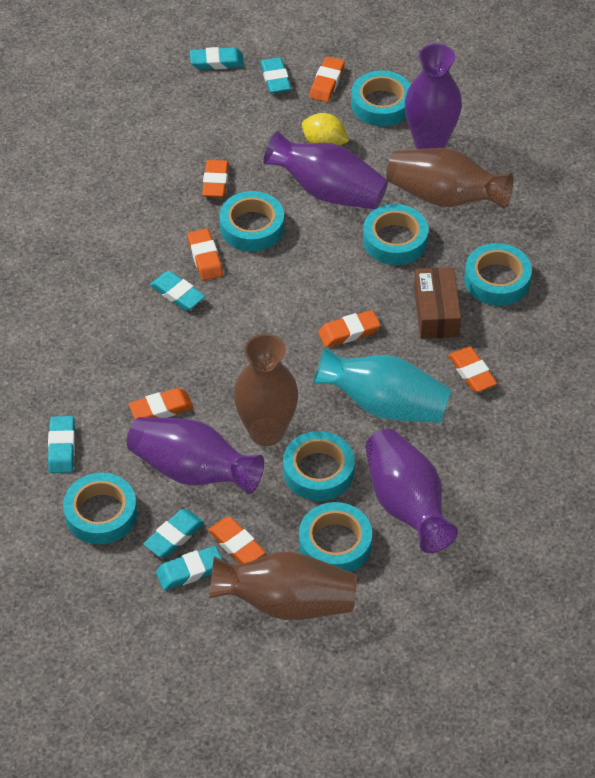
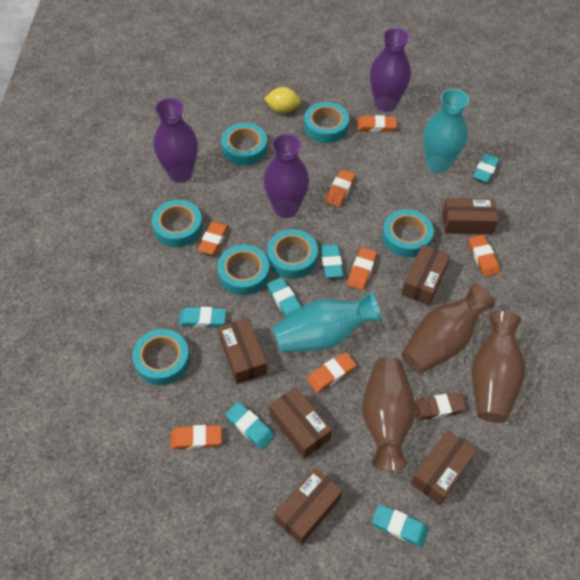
brown box: [414,267,461,339] = 1 -> [218,318,267,384] [269,387,332,459] [275,468,343,545] [401,244,450,305] [411,430,477,505] [442,198,498,234] = 6
brown eraser: none = 0 -> [415,393,466,420] = 1
purple vase: [127,417,264,494] [263,131,388,210] [365,429,458,553] [405,44,462,149] = 4 -> [153,98,198,183] [264,134,309,218] [370,28,411,112] = 3
turquoise vase: [313,347,452,423] = 1 -> [273,292,381,353] [423,89,469,173] = 2

